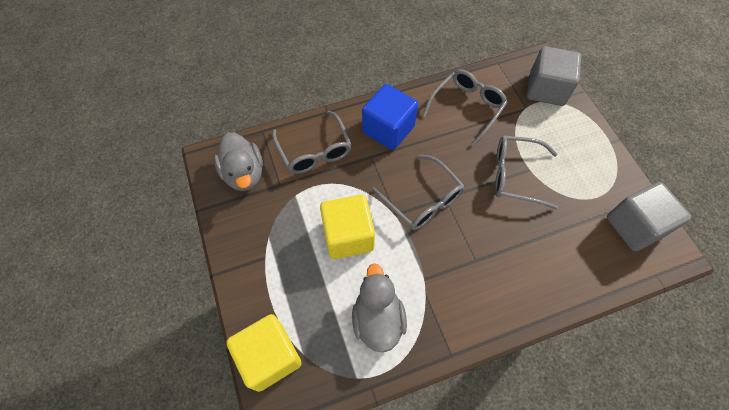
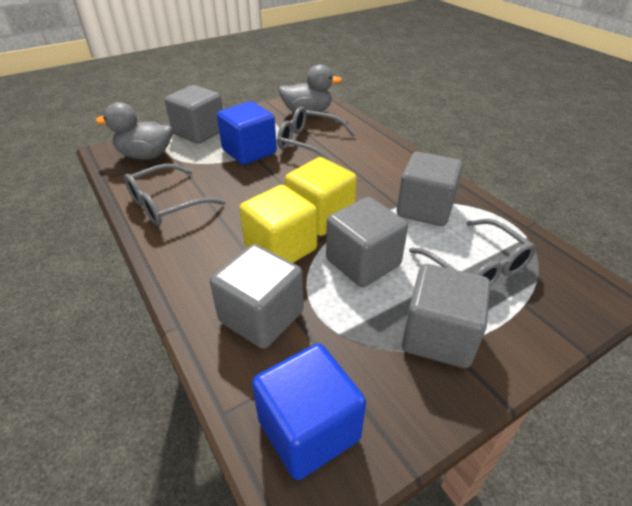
blue cube: [362,84,418,150] = 1 -> [217,102,277,165] [252,343,366,480] = 2
grey cube: [527,46,581,106] [607,182,691,251] = 2 -> [165,85,223,144] [210,244,304,349] [326,197,408,287] [397,152,463,226] [402,264,490,368] = 5
grey glasses: [272,111,352,174] [372,154,465,230] [422,69,508,147] [495,135,558,210] = 4 -> [124,164,225,226] [277,107,355,163] [409,219,536,287] = 3

